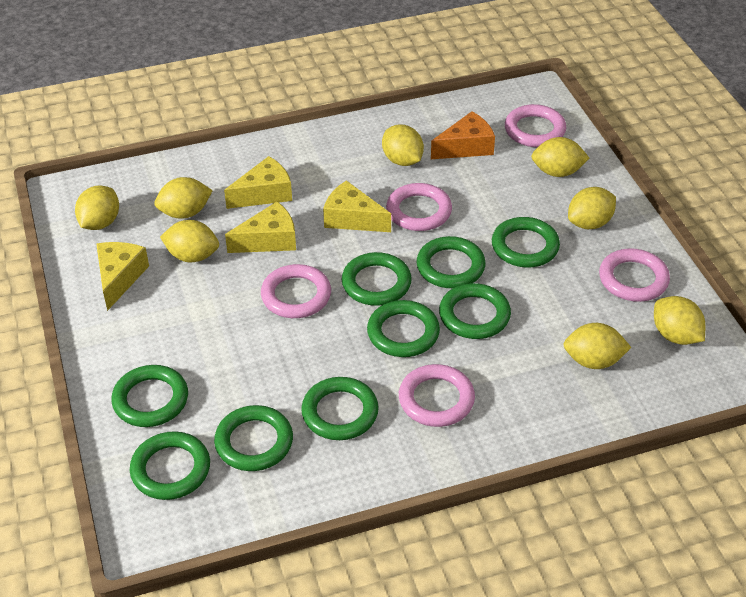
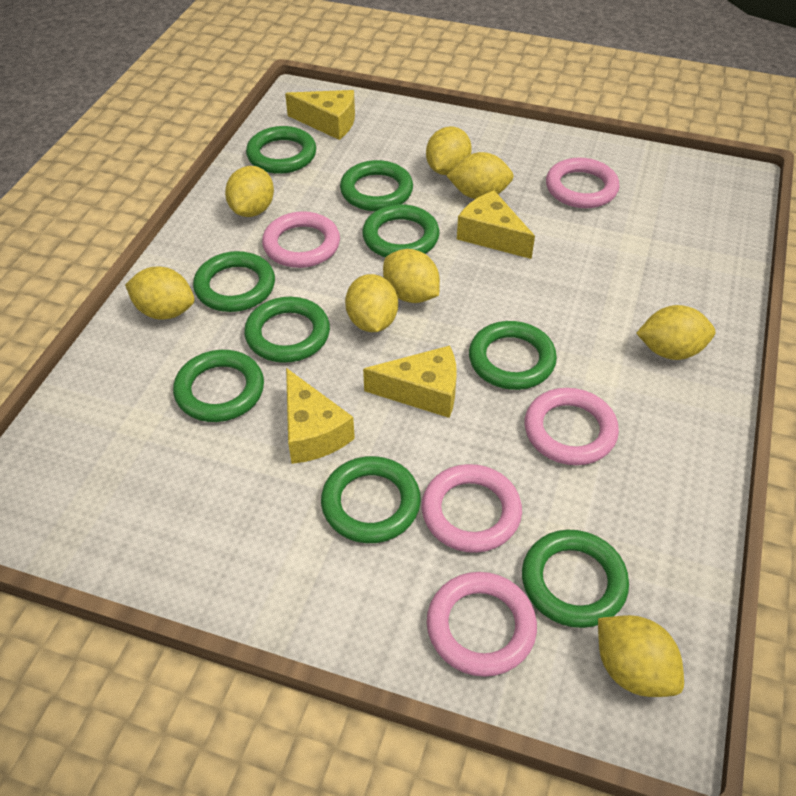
orange cheese: [431,111,495,159] = 1 -> none = 0

